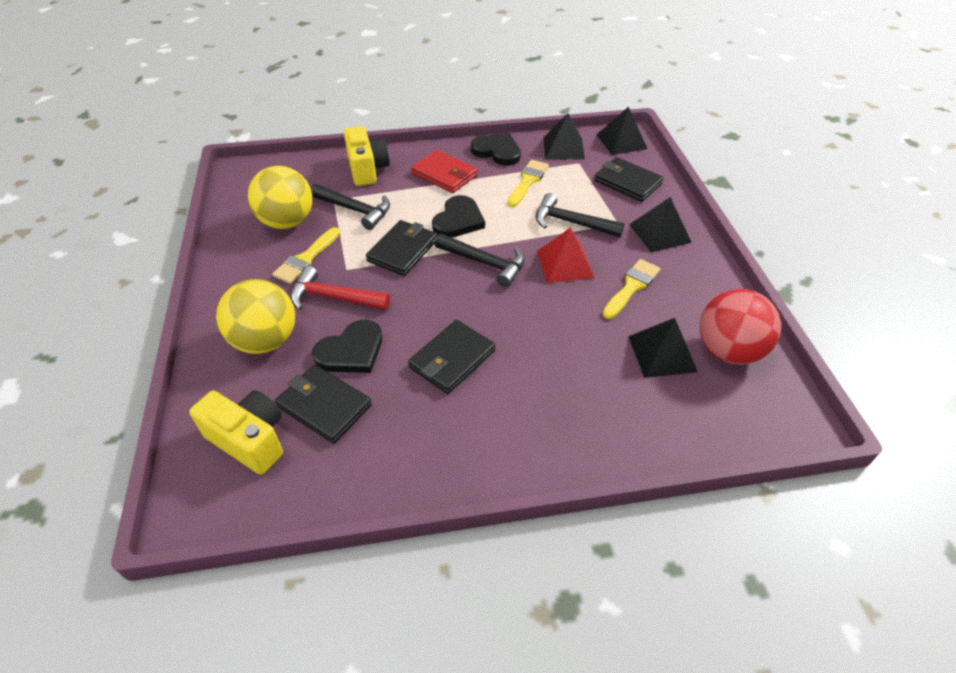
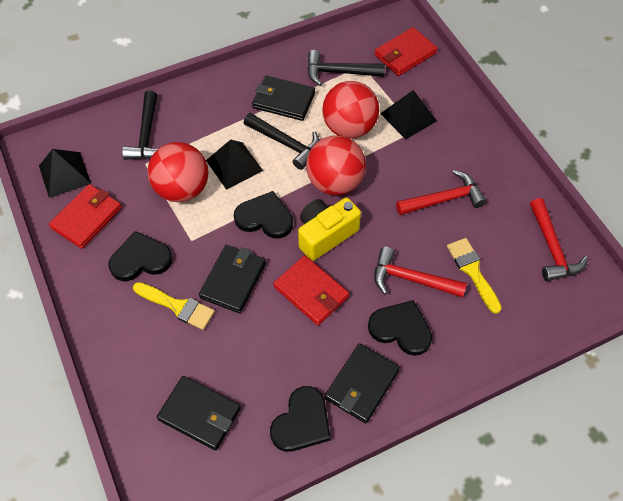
black heart: [312,320,382,373] [432,195,485,238] [471,134,521,166] = 3 -> [108,231,172,281] [234,191,293,238] [270,386,331,452] [368,300,432,356] = 4
black pyramid: [544,113,585,160] [596,107,648,155] [628,318,698,378] [629,197,692,252] = 4 -> [39,149,91,198] [206,140,263,190] [380,90,437,140] = 3
red ball: [700,289,781,365] = 1 -> [148,142,208,202] [306,135,366,195] [322,81,379,139] = 3
red hammer: [290,266,390,310] = 1 -> [374,247,467,298] [396,170,486,215] [530,198,588,281] = 3
red pyramid: [537,228,594,283] = 1 -> none = 0
red wallet: [411,150,478,193] = 1 -> [49,184,122,249] [273,255,349,325] [375,27,438,76] = 3
yellow ball: [216,279,295,354] [248,166,312,229] = 2 -> none = 0
yellow brush: [272,227,340,284] [508,160,549,207] [602,259,661,319] = 3 -> [133,282,215,330] [447,238,502,314] = 2
yellow camera: [189,390,283,475] [344,126,390,186] = 2 -> [298,198,361,261] = 1

